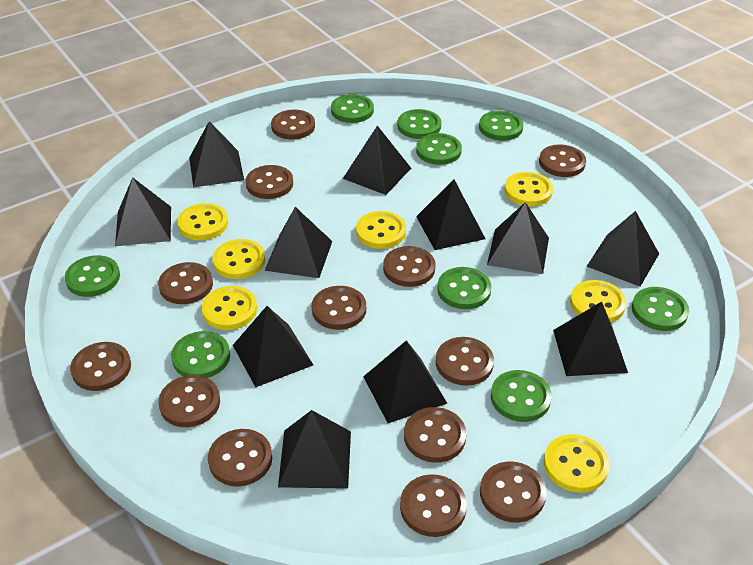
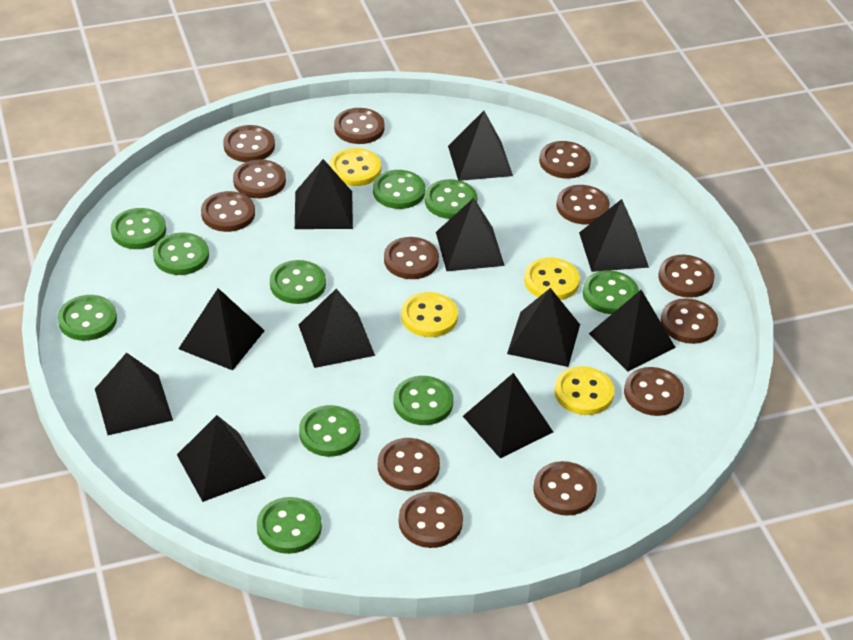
green button: [65,255,120,297] [171,331,230,378] [331,94,374,123] [397,109,441,139] [416,133,462,165] [437,267,491,309] [479,111,523,141] [491,370,552,422] [632,287,689,331] = 9 -> [58,295,117,341] [111,208,166,249] [153,232,209,275] [257,497,322,554] [270,260,326,304] [299,405,360,457] [373,170,425,209] [393,376,453,425] [425,179,478,219] [583,270,639,314] = 10
yellow button: [177,203,228,240] [202,286,257,330] [213,239,265,279] [356,211,406,249] [505,172,553,206] [544,434,609,493] [570,280,626,322] = 7 -> [330,148,381,186] [401,292,458,337] [524,257,580,300] [554,366,615,415] = 4

